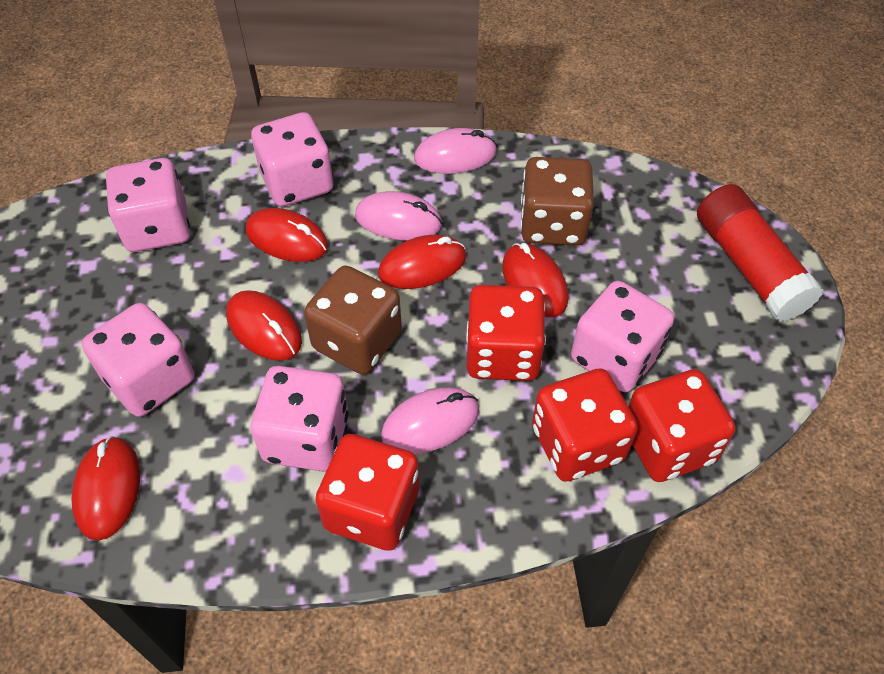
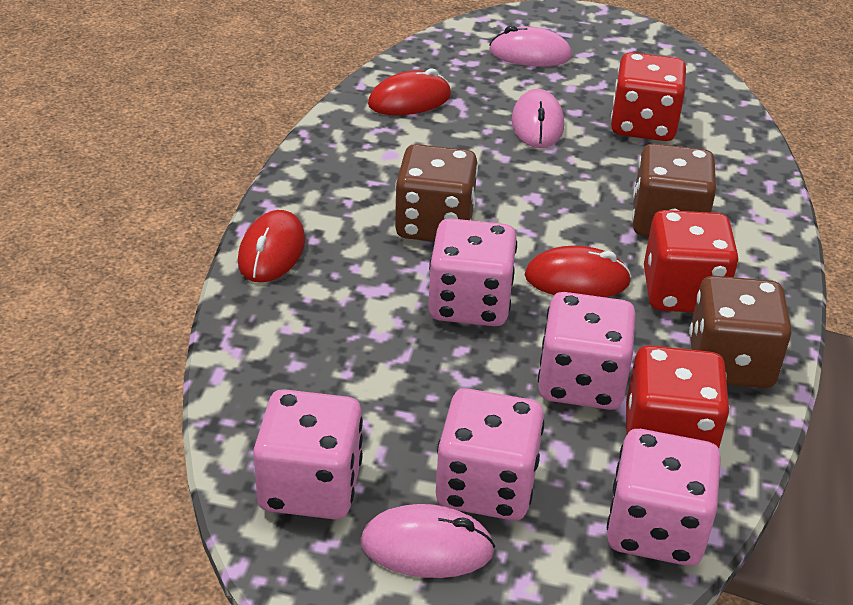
brown dice: [304,265,402,374] [520,157,594,246] = 2 -> [395,144,478,242] [632,144,716,237] [689,276,792,388] = 3
red dice: [315,434,419,551] [466,285,546,381] [532,368,638,482] [628,369,735,482] = 4 -> [611,52,686,141] [626,345,730,449] [644,210,738,312] = 3
red glue stick: [697,184,823,322] = 1 -> none = 0
red mouse: [72,436,140,541] [226,290,302,361] [246,208,328,262] [378,235,466,289] [502,243,568,317] = 5 -> [238,210,305,283] [368,68,451,115] [524,246,632,297] = 3

